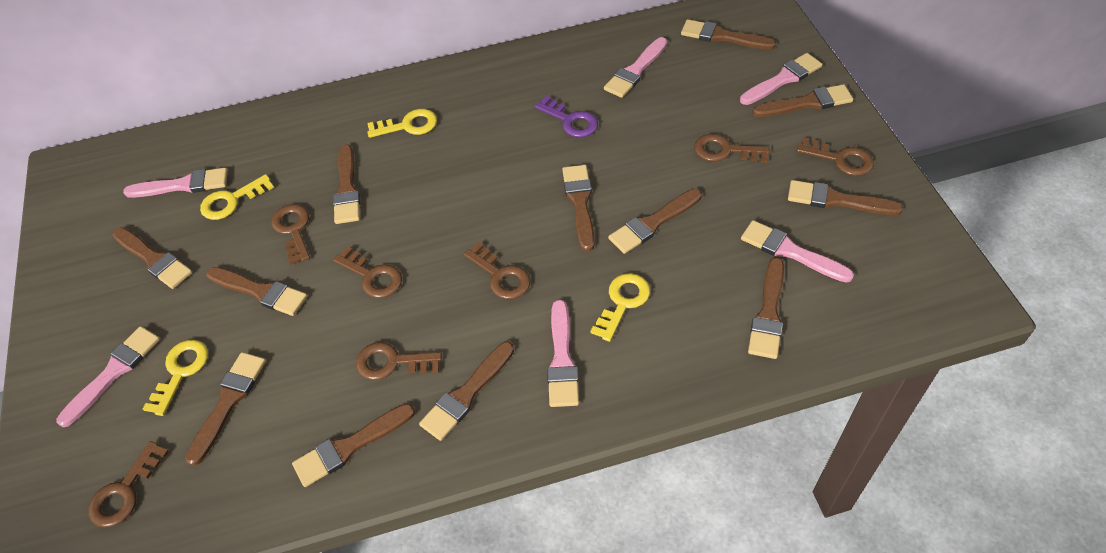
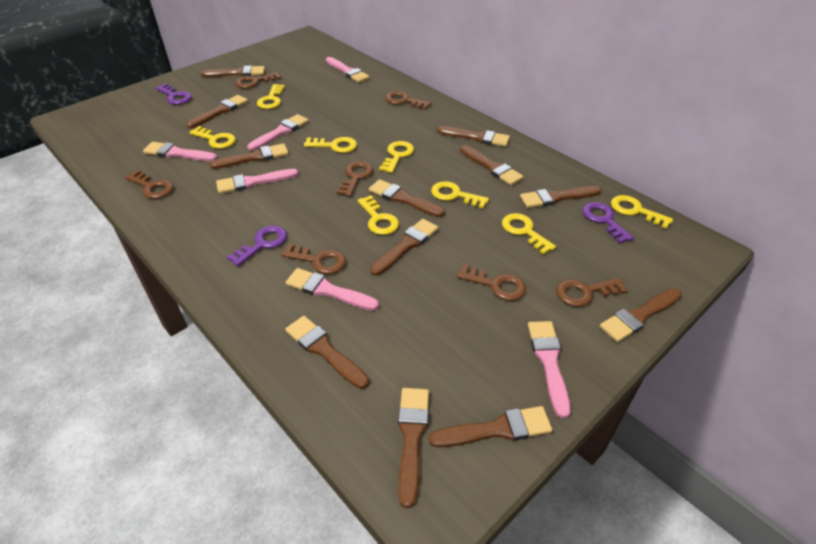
purple key: [535,96,598,137] = 1 -> [156,83,192,104] [227,226,287,266] [583,202,634,243] = 3
yellow key: [143,340,208,416] [200,174,274,220] [367,109,437,138] [590,273,650,342] = 4 -> [189,126,236,149] [257,84,285,109] [304,137,357,153] [357,195,399,235] [379,141,414,173] [431,181,489,209] [502,213,556,255] [611,195,673,229] = 8

